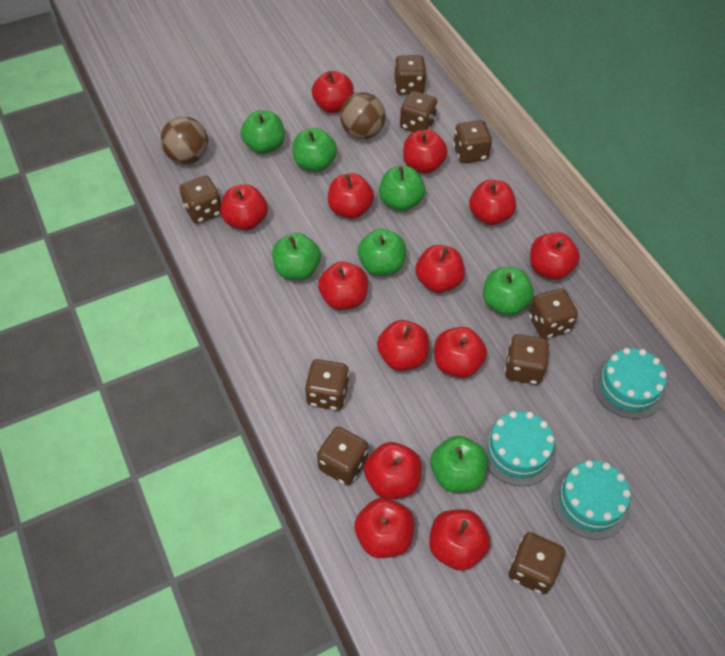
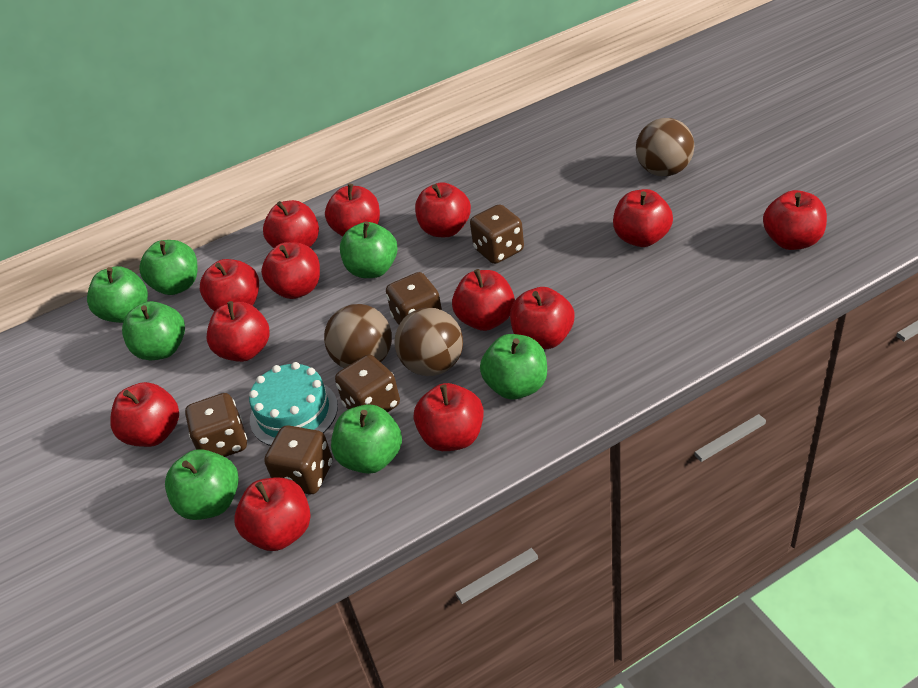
brown ball: [160,116,208,164] [340,92,386,139] = 2 -> [324,304,392,368] [394,308,463,376] [636,118,695,176] = 3
brown dice: [180,176,221,224] [305,359,349,410] [317,427,368,485] [394,55,427,94] [400,91,437,132] [453,120,492,163] [505,334,550,385] [509,532,565,594] [529,289,578,339] = 9 -> [185,393,247,457] [264,425,333,494] [335,354,400,412] [386,272,442,325] [470,204,524,264] = 5
turquoise cake: [481,411,556,486] [552,460,631,540] [593,348,667,419] = 3 -> [249,362,338,446] = 1

